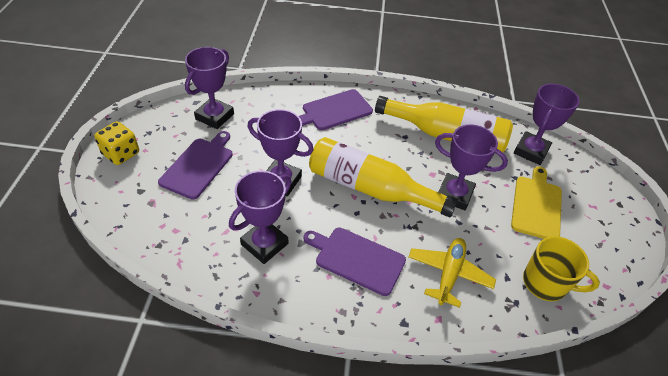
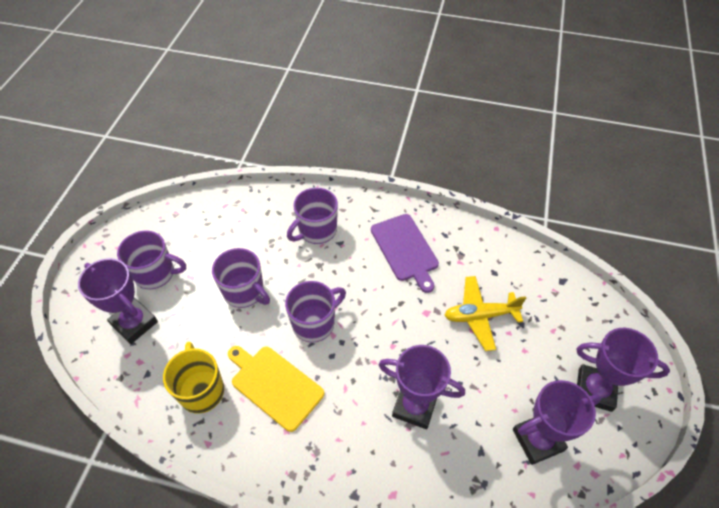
purple cutting board: [158,131,233,200] [299,89,373,130] [303,227,406,296] = 3 -> [371,214,439,293] = 1
purple mug: none = 0 -> [117,231,186,289] [212,248,270,308] [285,281,346,343] [287,188,338,244] = 4
purple trophy: [185,47,234,129] [229,171,292,264] [247,109,314,197] [435,124,508,211] [514,84,580,165] = 5 -> [78,258,158,344] [379,345,465,429] [513,380,601,465] [576,328,670,412] = 4
yellow bottle: [309,137,458,218] [375,96,513,152] = 2 -> none = 0
yellow dice: [94,121,139,165] = 1 -> none = 0

